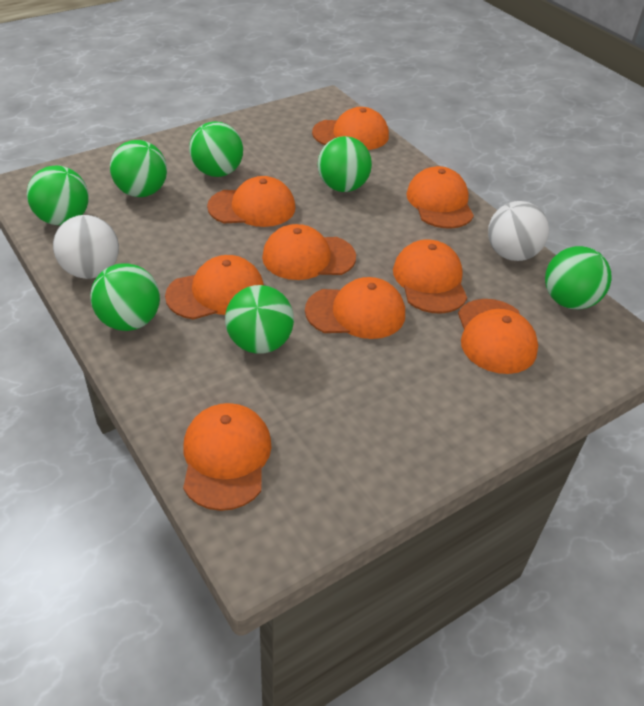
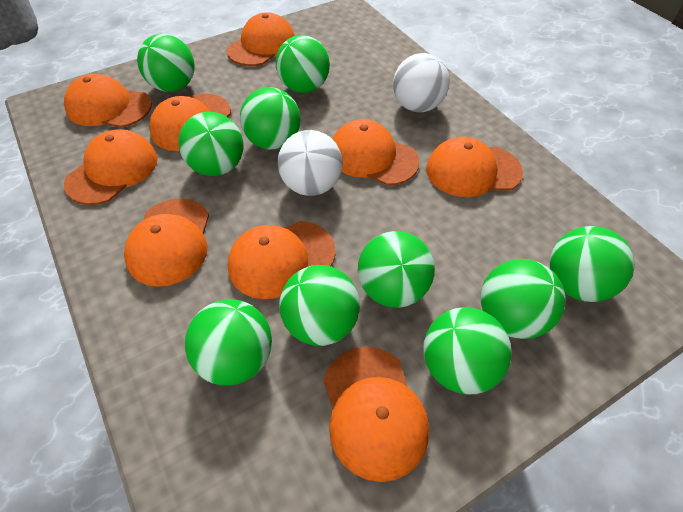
green ball: [27,165,89,225] [90,263,160,331] [110,140,167,197] [189,121,243,177] [225,285,294,354] [318,136,372,192] [545,246,612,310] = 7 -> [137,34,195,92] [179,112,244,176] [185,299,272,386] [240,87,301,150] [276,35,330,93] [279,265,360,346] [358,231,435,308] [423,307,512,395] [480,259,566,339] [550,226,635,302] = 10

